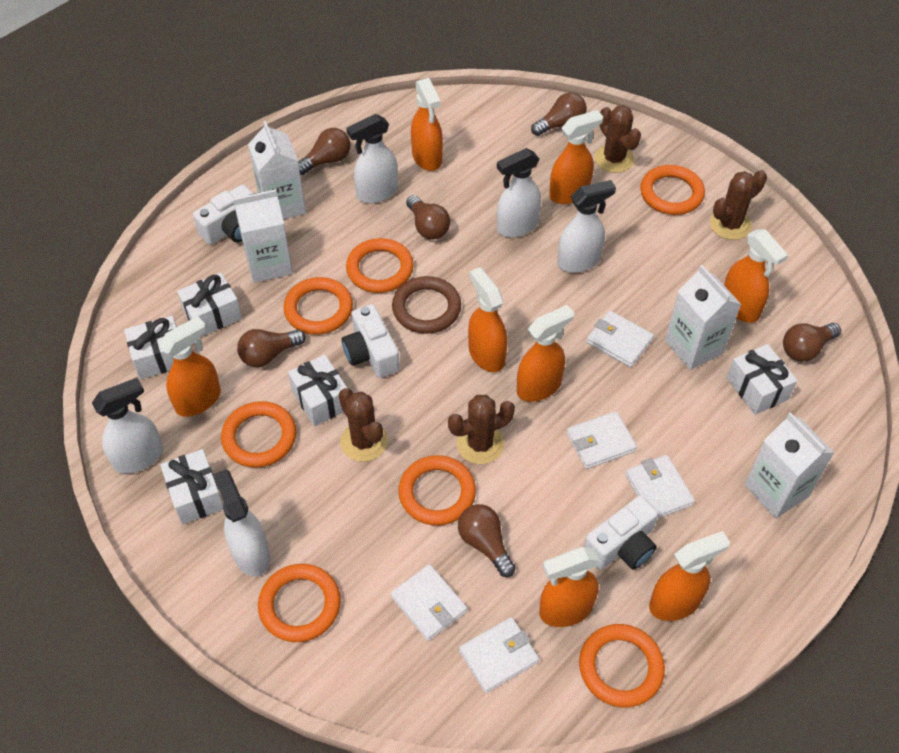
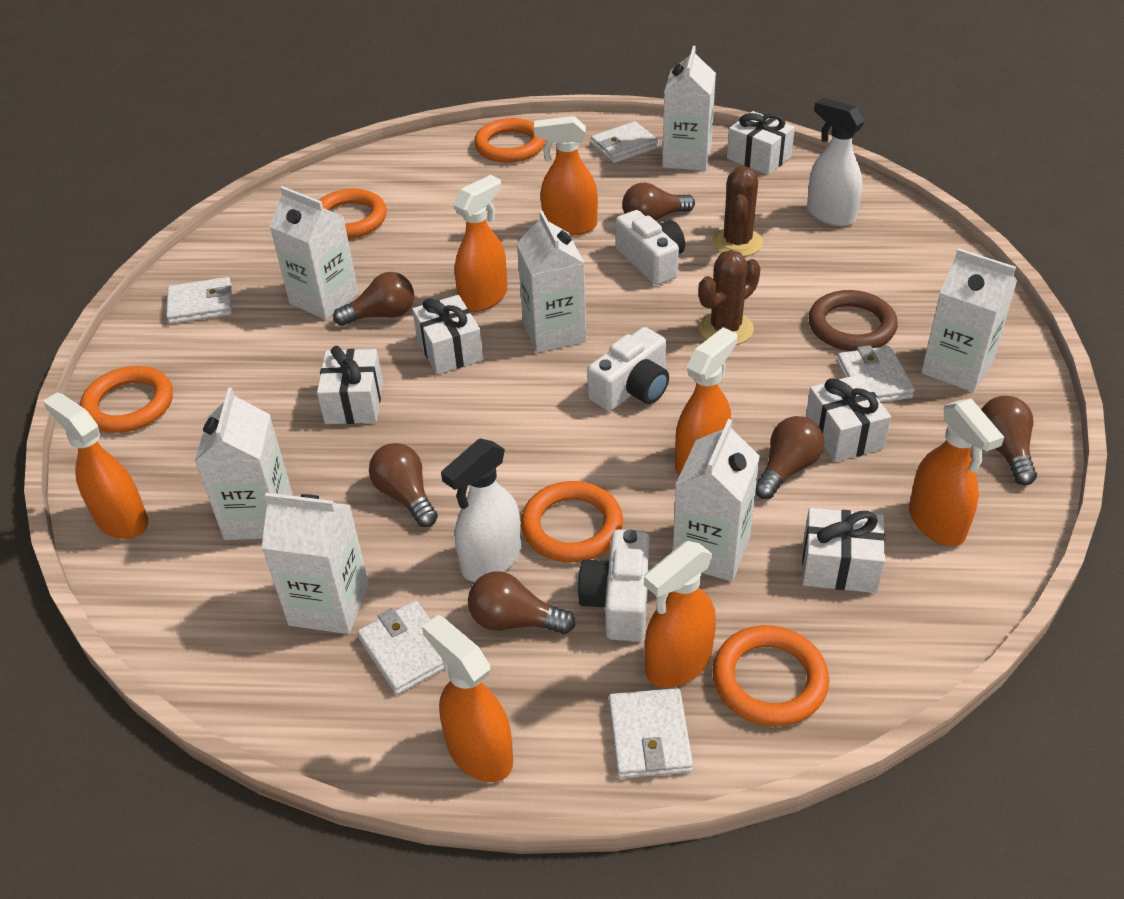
brown cactus: [339,388,388,462] [448,395,515,464] [595,105,641,173] [710,170,767,240] = 4 -> [698,250,761,345] [712,166,763,257] = 2
orange ring: [221,401,296,468] [258,564,341,642] [283,277,353,335] [346,238,414,293] [398,455,476,526] [579,624,665,707] [640,165,705,215] = 7 -> [80,366,173,433] [319,189,387,239] [474,118,545,163] [521,481,623,562] [712,625,829,726] = 5
orange spray bottle: [159,316,221,417] [411,78,443,171] [468,267,507,372] [517,305,574,402] [539,547,599,627] [549,110,603,204] [649,531,730,621] [724,229,788,323] = 8 -> [43,392,148,539] [422,615,513,782] [453,175,507,312] [534,116,598,236] [644,541,716,688] [675,327,737,476] [909,398,1004,546] = 7
white carton: [233,189,293,283] [248,121,306,219] [665,265,742,370] [745,412,835,518] = 4 -> [195,388,293,540] [262,493,369,634] [269,186,359,320] [517,210,587,353] [662,46,716,171] [673,419,760,582] [921,248,1017,392] = 7
white spray bottle: [92,378,163,474] [213,469,270,576] [346,114,398,203] [497,148,541,238] [557,180,616,273] = 5 -> [441,438,521,582] [807,98,865,226] = 2

